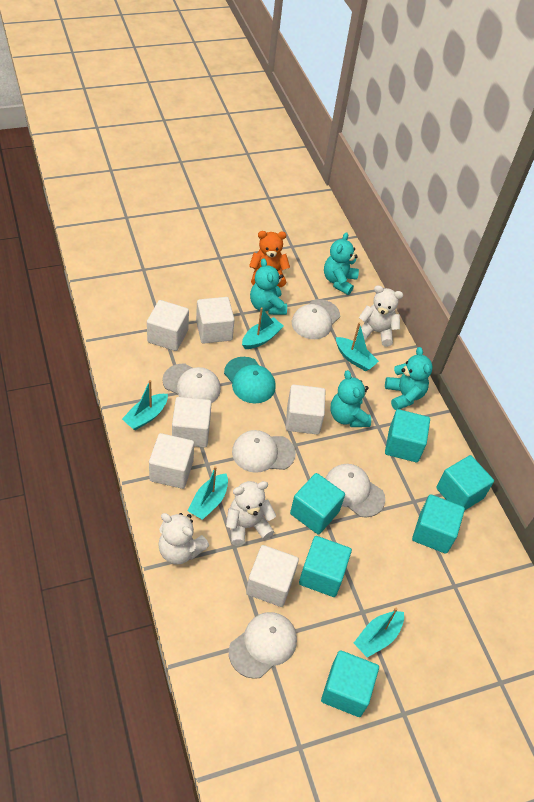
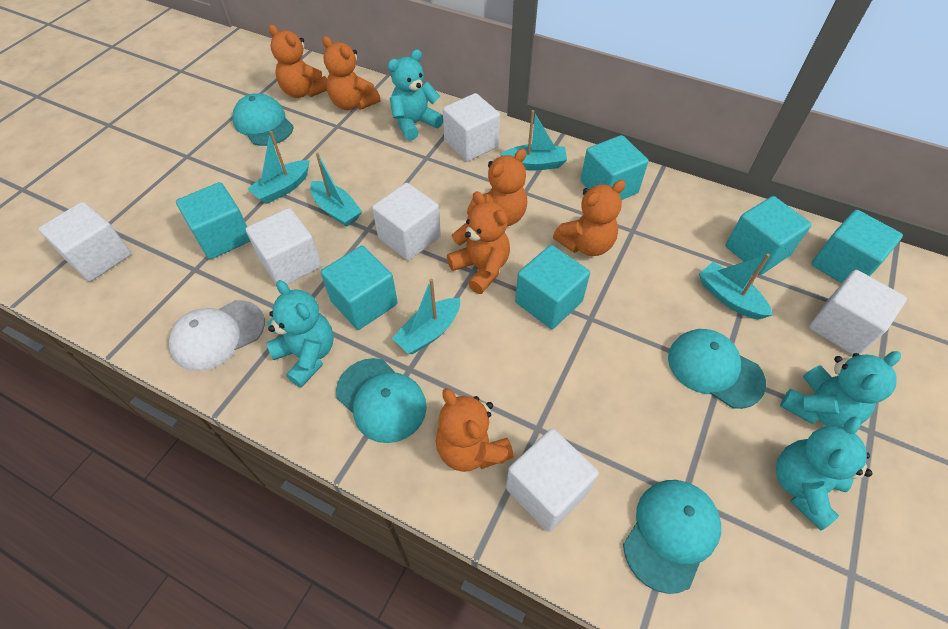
orange teddy bear: [249,231,290,287] = 1 -> [268,25,327,98] [322,36,380,110] [436,388,514,472] [447,191,510,294] [467,149,527,226] [553,180,626,256] = 6
turquoise cap: [224,357,276,403] = 1 -> [232,93,294,146] [336,358,427,443] [623,480,721,594] [668,329,766,409] = 4
white cap: [162,364,221,403] [229,612,297,679] [232,430,296,473] [292,299,340,339] [325,464,385,517] = 5 -> [169,300,265,371] = 1
white teddy bear: [158,513,209,565] [226,481,276,546] [357,285,403,347] = 3 -> none = 0

